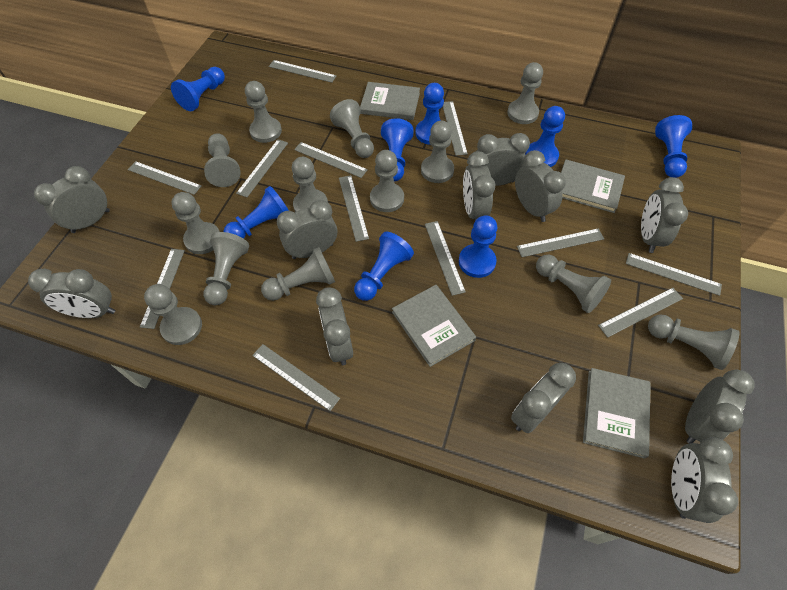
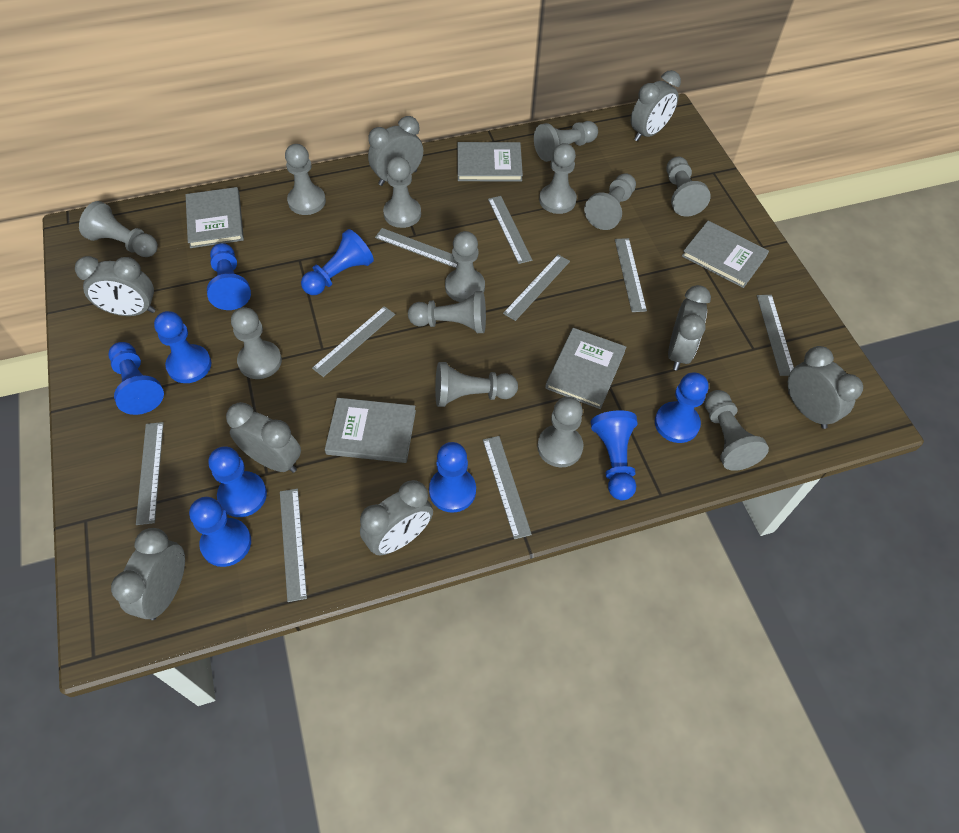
blue pawn: [171,67,225,111] [224,186,289,239] [354,232,414,301] [381,118,414,181] [415,83,444,145] [459,215,497,278] [525,106,565,167] [655,115,692,178] = 8 -> [108,342,164,415] [154,311,211,383] [189,497,251,567] [207,243,251,310] [209,446,267,517] [301,229,374,295] [429,442,476,513] [591,410,637,500] [655,372,709,443] = 9
grey book: [360,82,420,120] [392,285,476,367] [561,160,625,213] [583,368,651,459] = 4 -> [186,187,244,248] [325,398,416,463] [457,142,523,181] [545,328,626,409] [682,221,769,288] = 5
grey clock: [28,269,115,318] [34,166,110,233] [277,200,337,259] [316,287,353,365] [463,151,495,221] [477,133,530,186] [511,363,576,433] [515,150,566,222] [641,177,688,253] [671,437,738,523] [685,370,755,444] = 11 -> [75,256,156,316] [111,528,185,620] [226,402,301,473] [360,480,433,555] [368,116,423,186] [631,70,681,142] [668,285,711,370] [788,346,863,429] = 8
grey ruler: [128,161,202,195] [140,249,185,329] [236,139,288,197] [252,344,340,411] [269,60,337,83] [294,142,368,178] [339,175,369,242] [425,221,466,296] [443,101,468,156] [517,228,604,257] [598,288,683,337] [626,253,722,296] = 12 -> [136,422,164,525] [280,489,307,602] [312,306,395,377] [375,228,458,268] [483,436,532,539] [488,196,532,264] [503,255,570,321] [615,238,647,312] [757,295,794,376] = 9

